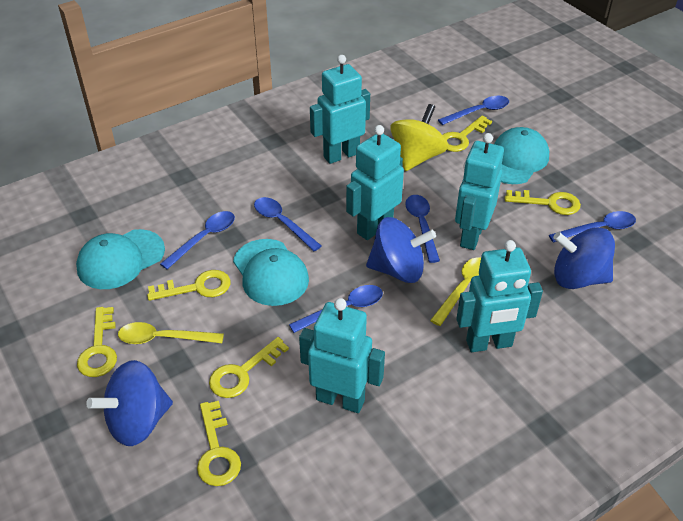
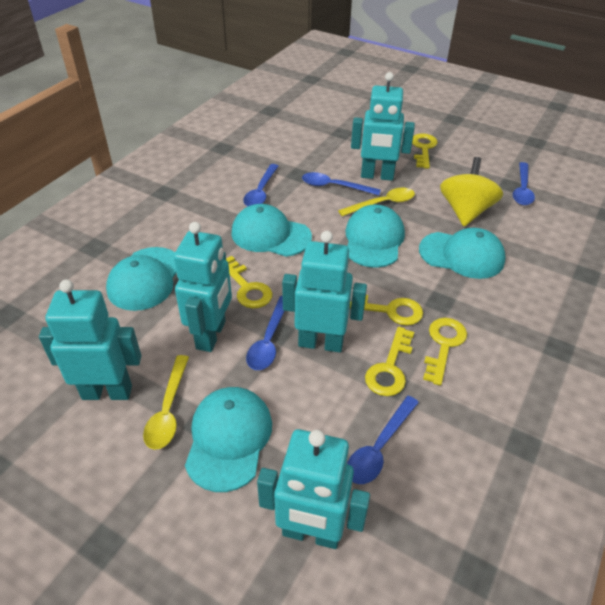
blue spinning top: [86,360,173,446] [366,217,436,283] [553,227,615,289] = 3 -> none = 0
blue spoon: [160,211,235,269] [254,197,321,251] [289,285,383,333] [405,195,440,263] [438,96,509,125] [549,211,636,242] = 6 -> [243,164,279,206] [246,296,285,370] [302,172,381,195] [347,396,419,484] [513,162,535,205] = 5
turquoise cap: [76,229,165,289] [233,239,309,306] [494,127,549,184] = 3 -> [106,247,176,311] [185,387,272,492] [231,204,312,257] [346,204,405,268] [419,228,506,279] = 5
yellow key: [77,307,117,377] [147,270,231,301] [197,401,241,486] [209,337,289,398] [443,116,492,152] [505,190,581,215] = 6 -> [226,256,273,309] [350,295,423,326] [365,327,414,396] [412,133,438,169] [423,318,467,386] = 5

